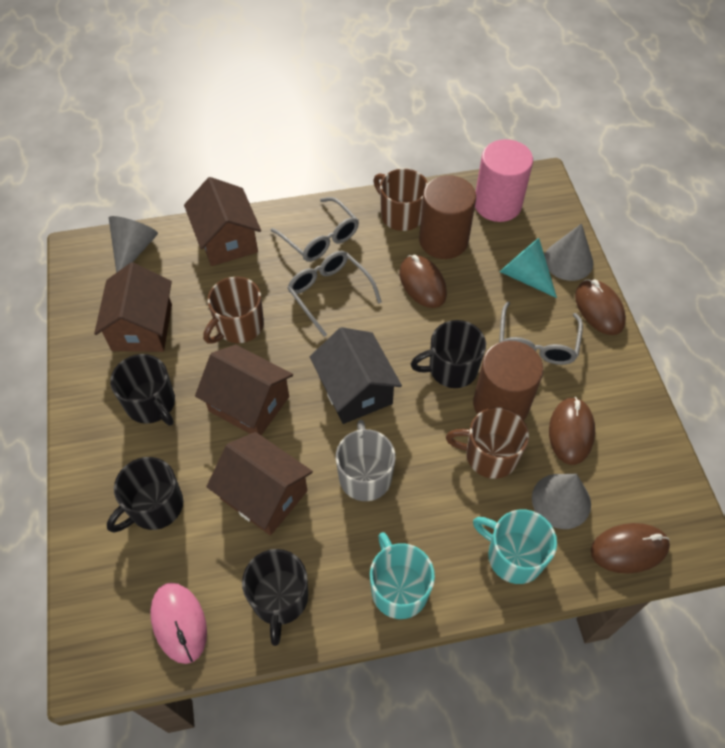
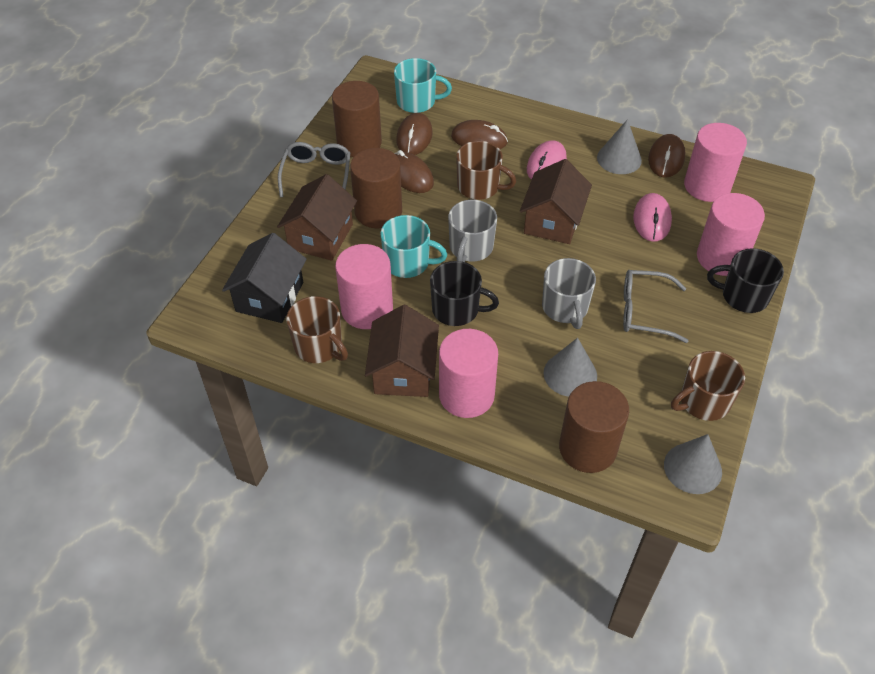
black mug: [107,457,183,532] [110,354,175,426] [242,549,308,646] [411,320,486,388] = 4 -> [430,261,499,326] [707,248,784,313] = 2
brown cylinder: [419,175,476,259] [473,341,543,420] = 2 -> [332,81,382,157] [350,148,402,228] [559,381,629,473] = 3
brown house: [94,262,172,352] [184,177,261,266] [195,345,293,435] [206,432,313,536] = 4 -> [277,174,357,261] [365,305,439,397] [520,159,592,244] = 3
grey glasses: [271,197,359,262] [287,251,382,337] [499,301,583,365] = 3 -> [278,142,350,198] [623,270,688,343] = 2
grey mug: [336,420,396,501] = 1 -> [448,200,497,262] [542,258,596,329] = 2
pink cylinder: [475,139,533,222] = 1 -> [335,244,393,329] [439,329,498,418] [684,123,747,202] [697,193,765,276] = 4
pink mouse: [150,583,207,664] = 1 -> [527,140,567,180] [633,193,672,242] = 2
turquoise cone: [500,238,557,298] = 1 -> none = 0

